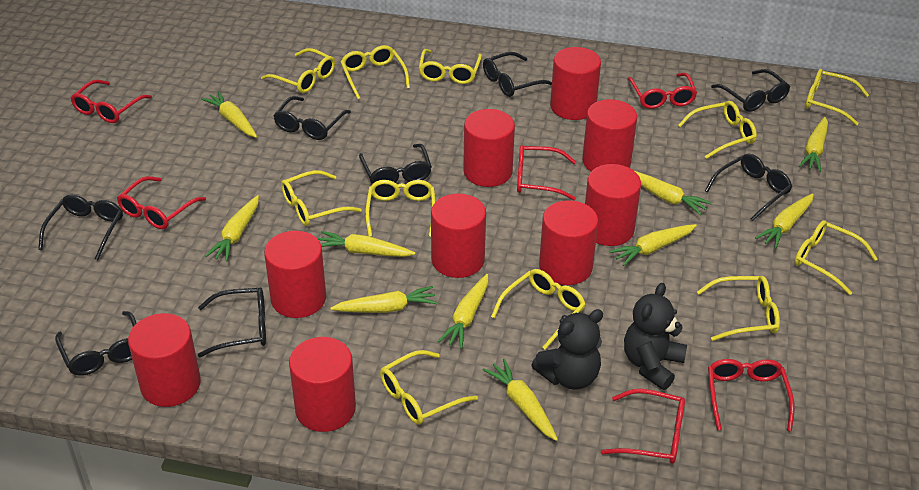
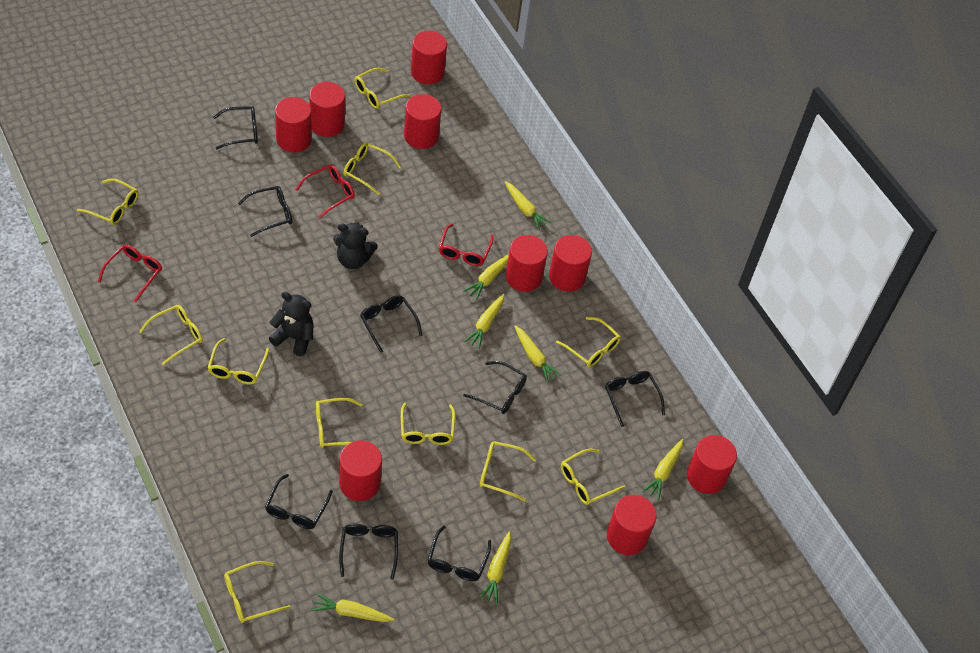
red glasses: [70,80,152,123] [117,176,206,229] [517,145,576,200] [601,389,685,464] [627,73,697,109] [708,359,795,432] = 6 -> [98,245,162,302] [295,165,355,218] [439,224,494,266] = 3
yellow carrot: [201,91,257,138] [205,195,259,262] [318,231,416,257] [330,286,437,313] [438,274,488,349] [483,359,558,441] [609,224,697,266] [635,171,712,215] [755,194,814,249] [799,117,828,172] = 10 -> [311,593,394,622] [464,254,509,300] [464,294,504,349] [479,531,511,604] [505,181,551,230] [514,325,562,383] [642,439,683,500] = 7

